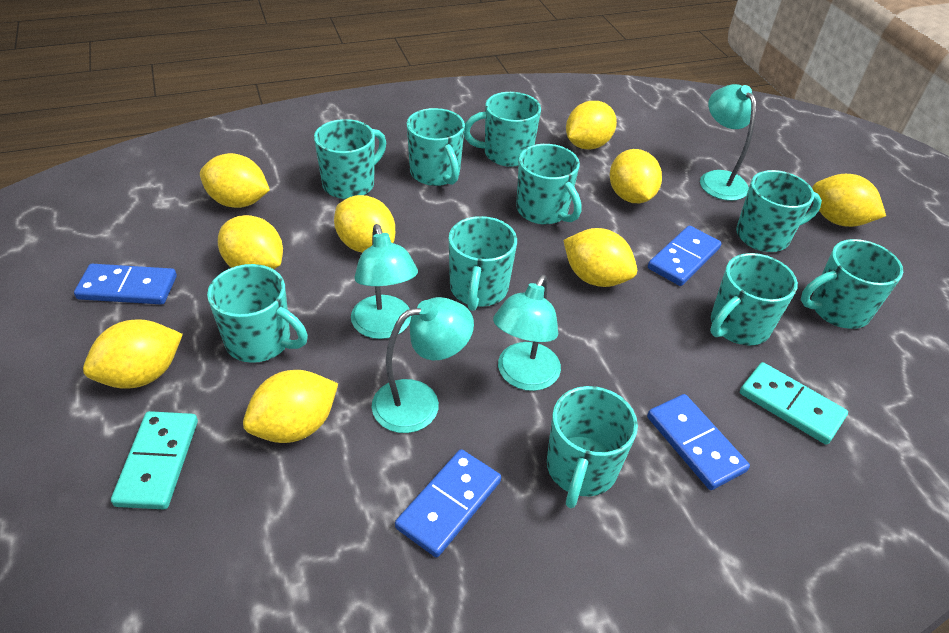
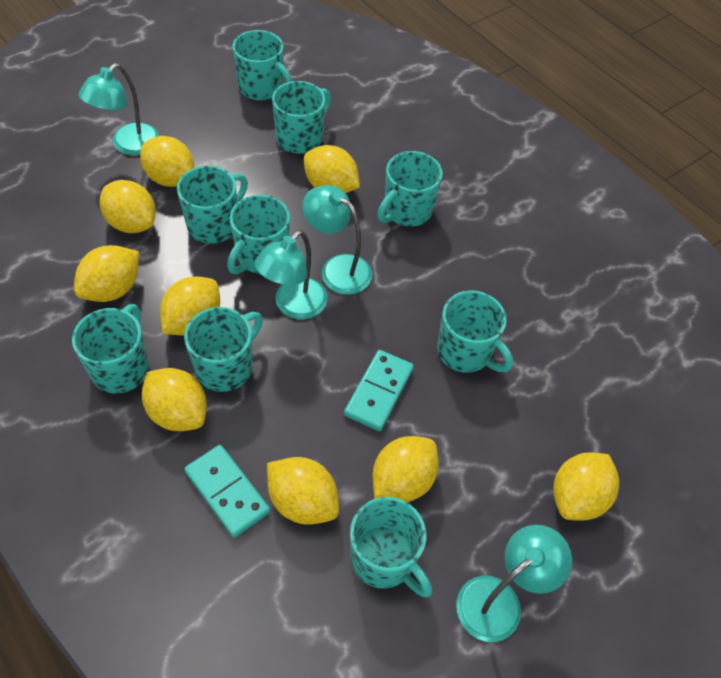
blue domino: [74,264,177,305] [395,449,501,557] [647,394,750,490] [648,225,722,286] = 4 -> none = 0
turquoise mug: [207,264,308,363] [314,119,386,199] [407,108,465,186] [449,216,517,311] [464,92,541,167] [516,144,581,225] [547,386,638,508] [710,253,798,345] [736,170,822,252] [801,239,903,329] = 10 -> [72,304,149,394] [177,166,248,244] [184,307,263,392] [227,195,290,274] [233,30,292,101] [272,81,331,154] [350,497,432,597] [377,151,443,227] [437,290,513,373] = 9

